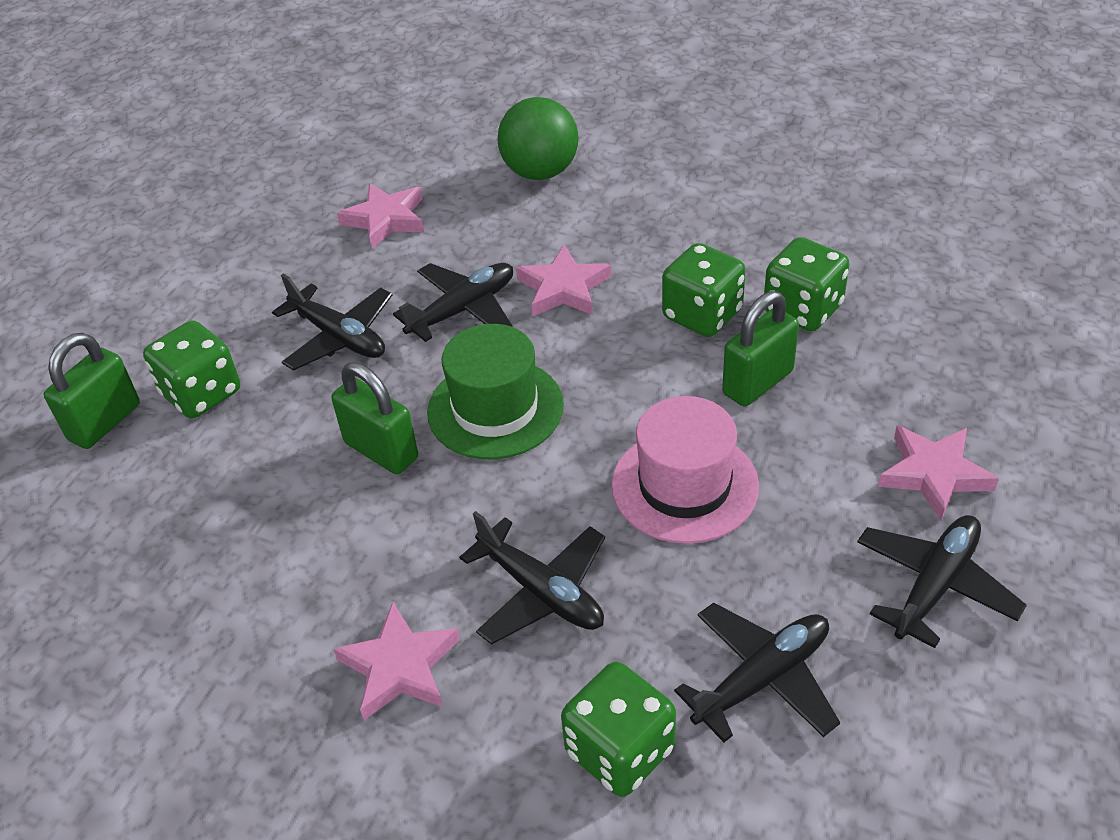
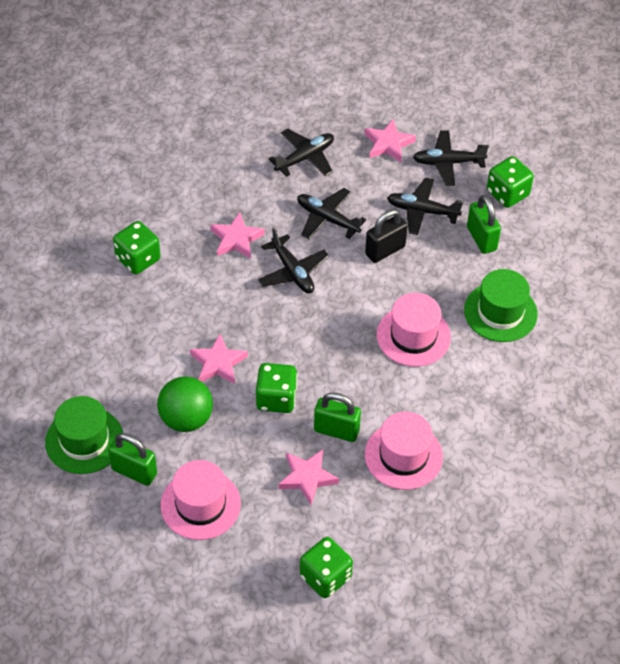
black padlock: none = 0 -> [365,209,408,263] = 1
green hat: [427,324,564,459] = 1 -> [45,396,123,474] [464,269,538,342] = 2
pink hat: [612,396,759,544] = 1 -> [161,460,241,540] [365,412,443,490] [377,293,451,367] = 3

